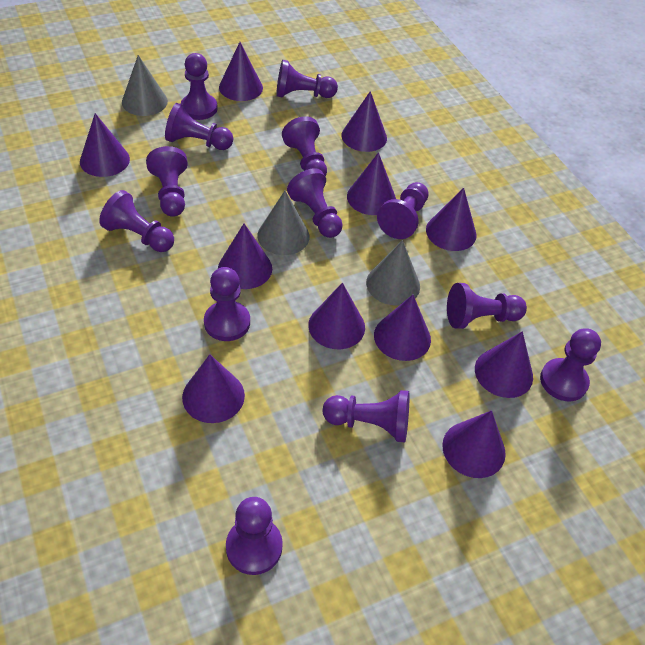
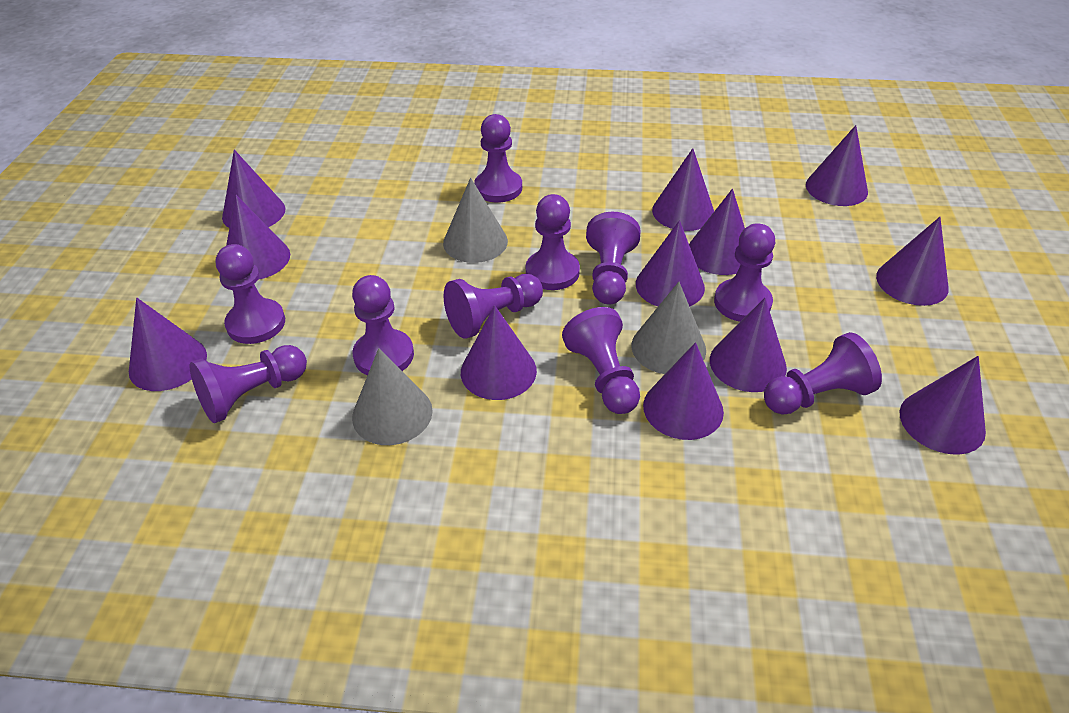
purple cone: [80,113,130,177] [182,354,245,423] [218,223,272,289] [219,42,263,101] [308,283,365,349] [341,91,387,152] [347,152,396,215] [374,295,431,361] [426,188,477,251] [442,410,506,478] [475,331,533,398] = 11 -> [129,298,207,391] [222,150,285,228] [226,195,290,280] [461,305,537,400] [636,220,705,307] [643,342,724,440] [652,148,714,231] [689,189,745,275] [710,298,787,392] [806,125,868,206] [876,217,949,306] [900,356,986,455] = 12
purple pawn: [99,190,174,252] [146,146,188,217] [165,103,233,150] [181,53,218,120] [204,267,250,341] [226,497,283,575] [276,60,338,98] [282,116,327,176] [287,168,343,238] [323,390,410,443] [377,182,429,239] [447,283,527,329] [540,329,601,401] = 13 -> [190,345,307,423] [216,244,285,344] [352,275,414,375] [444,274,543,339] [474,114,522,202] [526,194,580,290] [562,307,640,414] [586,212,641,304] [714,223,775,322] [764,332,882,415] = 10

